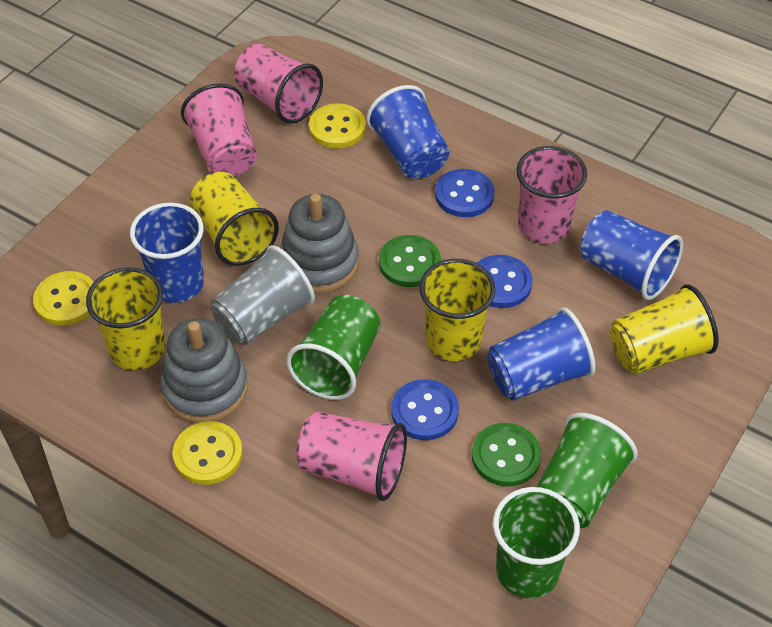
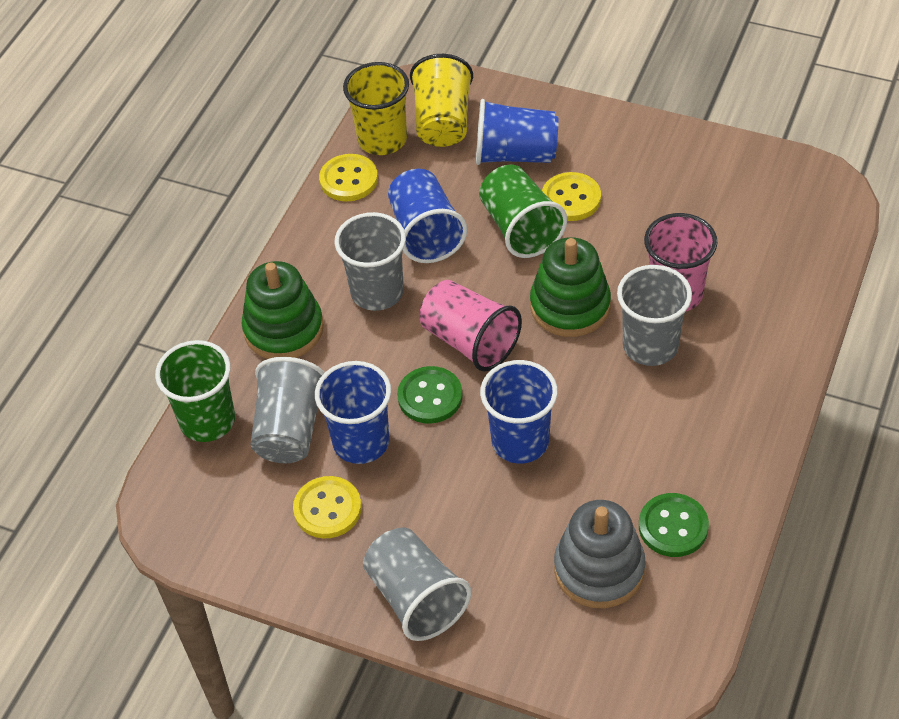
blue button: [391,379,459,440] [435,169,494,217] [477,255,533,308] = 3 -> none = 0
green cup: [286,295,381,400] [493,487,580,598] [536,413,638,528] = 3 -> [155,340,235,442] [479,165,567,258] = 2
green stacking toy: none = 0 -> [242,261,324,359] [530,237,611,337] = 2
grey cup: [211,245,315,345] = 1 -> [250,357,325,463] [334,212,406,311] [363,527,471,641] [617,265,692,366] = 4
grey stacking toy: [160,318,248,423] [280,194,359,293] = 2 -> [554,500,646,608] = 1
pink cup: [181,84,257,176] [234,44,323,124] [296,412,407,501] [516,146,587,244] = 4 -> [420,280,522,372] [644,213,718,312] = 2
yellow cup: [86,267,166,370] [190,172,279,266] [419,259,496,361] [610,284,719,374] = 4 -> [343,62,409,155] [410,54,473,147] = 2

